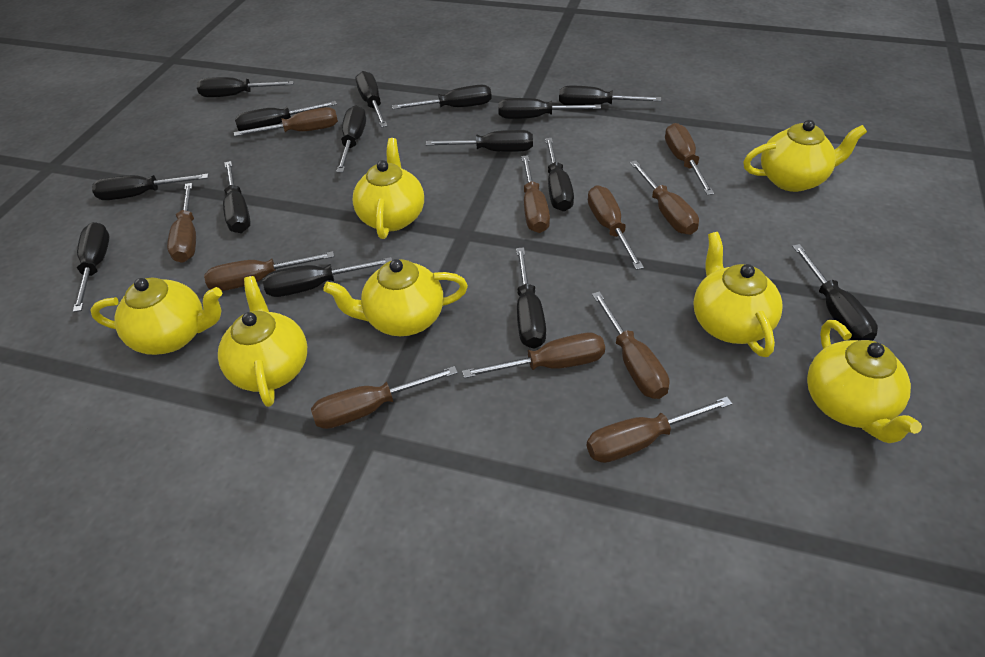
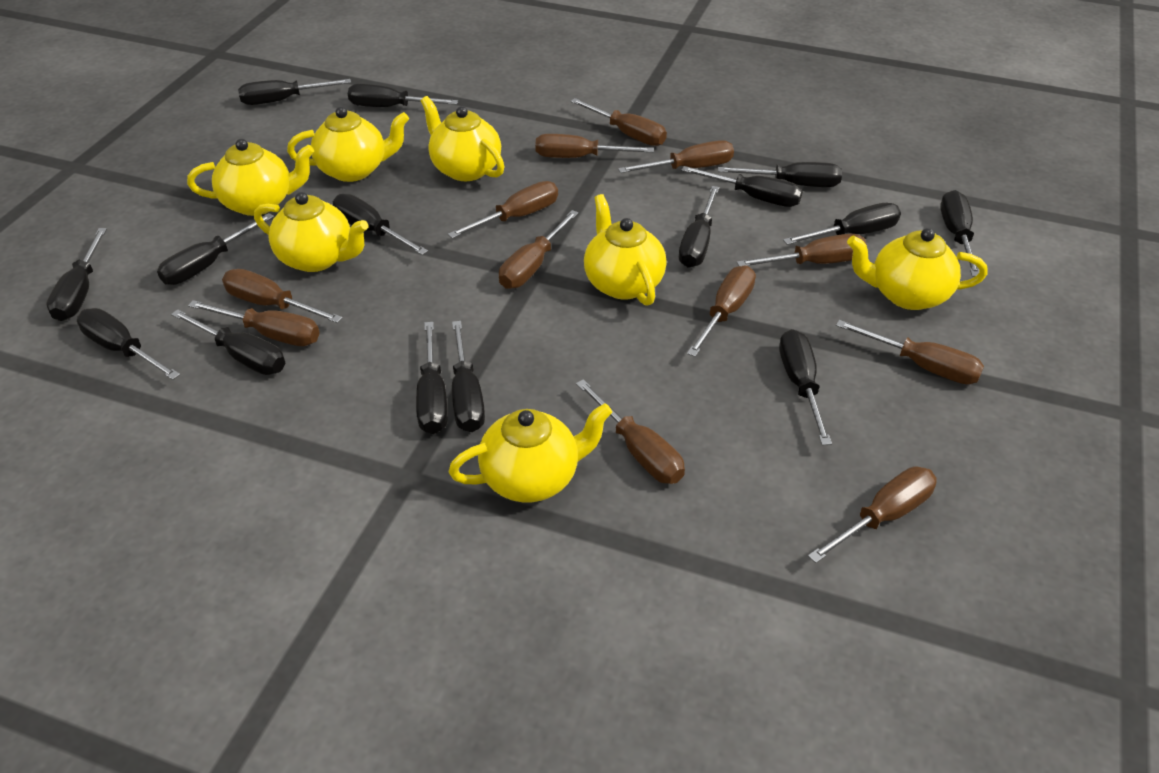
brown screwdriver: [167,183,196,263] [204,251,334,291] [234,107,338,136] [311,366,458,429] [462,333,605,378] [521,155,550,233] [587,397,732,463] [588,185,644,270] [592,291,669,399] [630,160,699,235] [665,123,714,195] = 11 -> [188,300,320,346] [222,269,343,323] [448,181,558,239] [499,210,579,289] [535,134,654,158] [570,98,667,146] [576,379,685,484] [618,140,734,173] [687,265,756,357] [737,234,867,266] [808,467,937,563] [836,320,984,384] = 12

